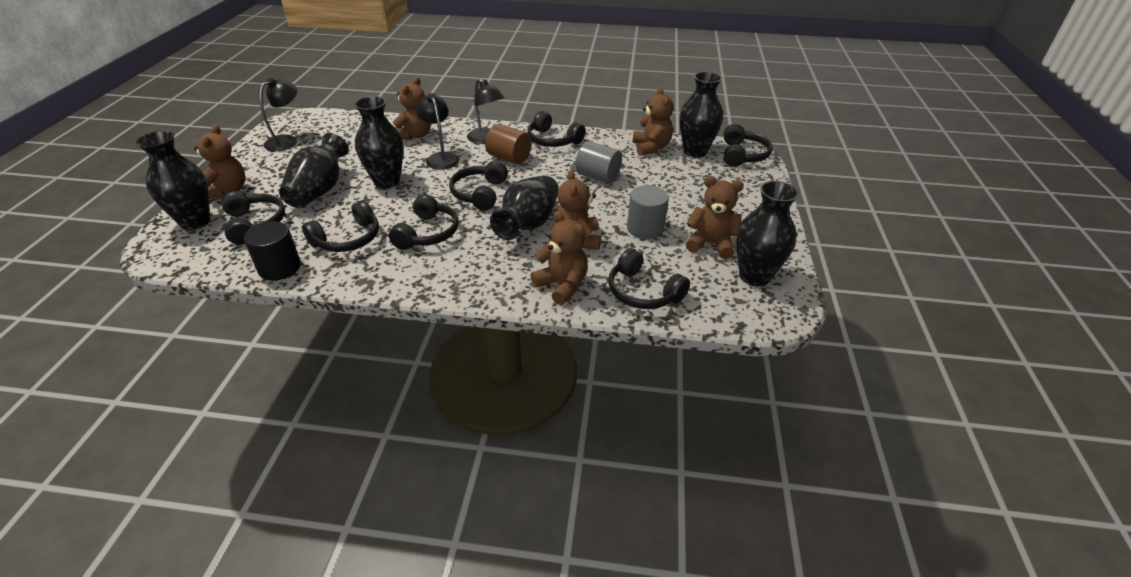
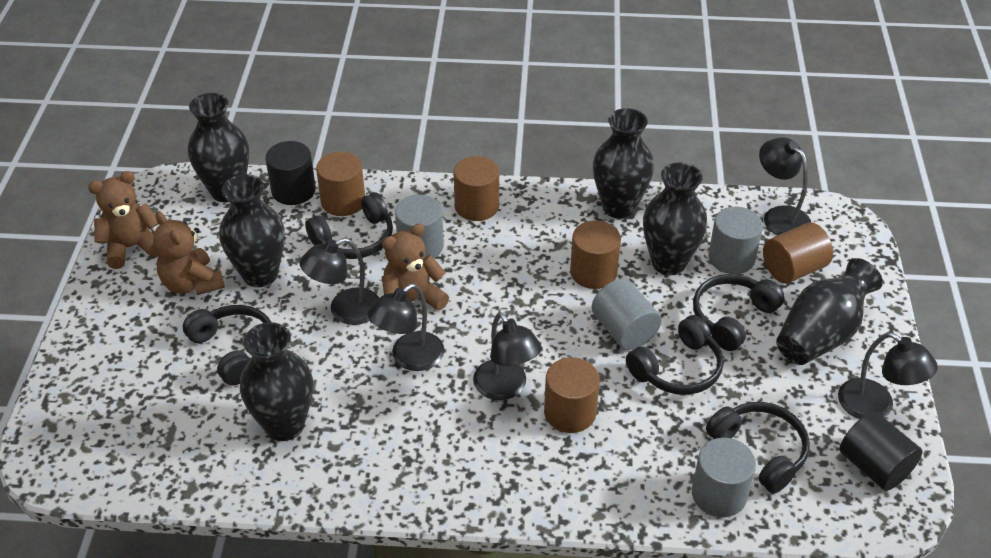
black cylinder: [244,221,301,281] = 1 -> [265,141,316,205] [839,411,922,491] = 2
black headphones: [222,191,285,245] [302,200,379,252] [389,194,459,250] [449,161,508,211] [527,111,585,147] [609,248,690,309] [724,124,773,167] = 7 -> [183,305,271,385] [305,192,393,259] [626,315,724,395] [693,274,785,351] [706,402,810,493] = 5
black lamp: [259,78,297,151] [416,93,460,170] [467,78,504,144] = 3 -> [299,238,379,325] [368,284,444,371] [473,312,542,400] [759,137,811,236] [838,332,938,419] = 5
brown cylinder: [485,124,531,164] = 1 -> [316,151,365,216] [454,156,499,221] [544,357,600,433] [570,220,621,289] [763,222,833,283] = 5
brown teddy bear: [194,125,246,199] [393,77,431,140] [530,211,588,305] [554,170,601,250] [632,87,674,156] [686,176,744,259] = 6 -> [88,171,159,269] [153,212,225,295] [382,223,449,310] = 3
grey cylinder: [576,141,622,183] [627,185,669,239] = 2 -> [395,195,444,258] [592,279,662,350] [692,438,756,517] [709,207,763,274] = 4

